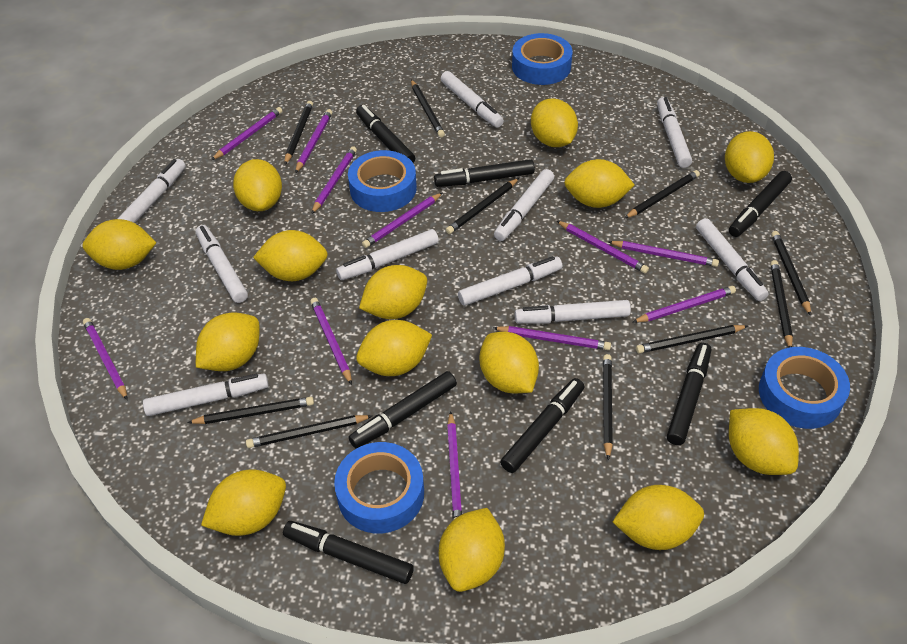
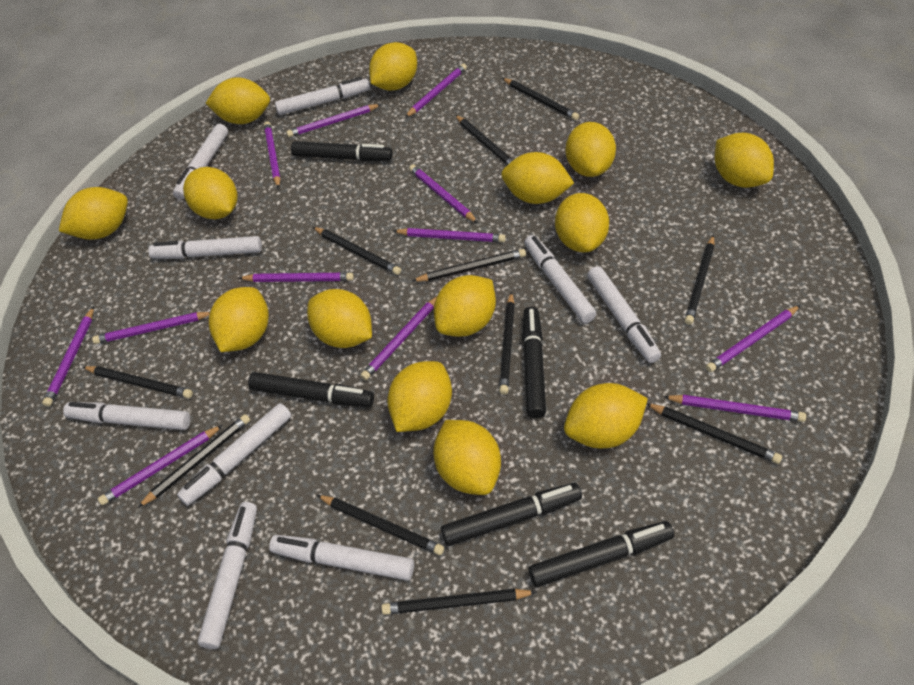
black marker: [283,521,414,584] [349,371,457,449] [356,105,415,163] [434,159,535,187] [500,378,584,473] [667,343,711,445] [729,171,792,237] = 7 -> [248,372,374,407] [291,141,393,161] [441,483,582,546] [522,307,546,418] [528,521,674,587] = 5
black pencil: [187,397,314,424] [246,415,372,448] [284,101,313,165] [411,80,445,137] [446,178,519,234] [603,354,613,460] [625,170,700,218] [636,325,748,354] [770,260,793,348] [771,231,811,316] = 10 -> [83,366,193,398] [137,414,250,508] [313,227,401,275] [317,495,444,555] [381,589,537,615] [412,249,526,282] [455,115,513,165] [499,292,515,395] [502,78,579,120] [647,403,782,464] [684,235,714,325] = 11
blue tape: [334,442,424,534] [348,150,417,212] [512,33,572,85] [759,347,850,429] = 4 -> none = 0
purple pencil: [83,318,128,400] [211,107,282,160] [295,109,332,173] [310,298,352,385] [312,146,357,214] [362,193,442,248] [447,411,462,520] [493,326,611,350] [557,221,649,274] [608,241,719,267] [633,286,736,323] = 11 -> [42,306,94,407] [92,312,210,344] [98,425,223,506] [239,272,354,282] [264,121,281,189] [286,104,382,137] [360,296,437,380] [393,228,506,242] [405,64,467,118] [409,164,478,223] [664,395,806,422] [706,305,800,372] = 12
white marker: [117,159,186,223] [143,373,269,416] [196,225,248,303] [336,229,439,280] [441,71,504,128] [458,256,562,306] [494,169,554,241] [515,300,631,324] [657,97,692,168] [696,218,769,301] = 10 -> [63,402,190,430] [148,236,262,259] [173,124,228,199] [177,403,291,506] [198,502,257,649] [269,535,414,581] [275,77,370,115] [524,235,596,323] [587,266,661,363] = 9

